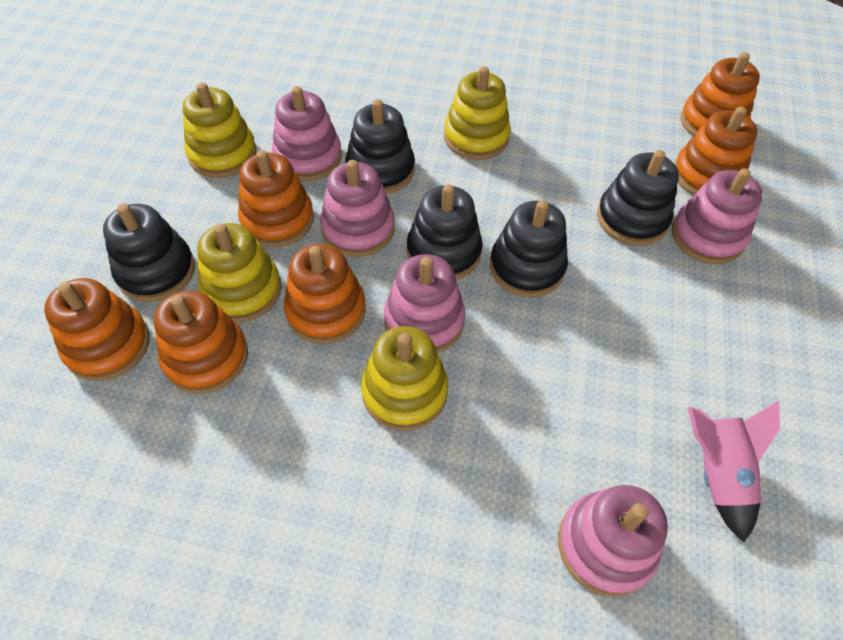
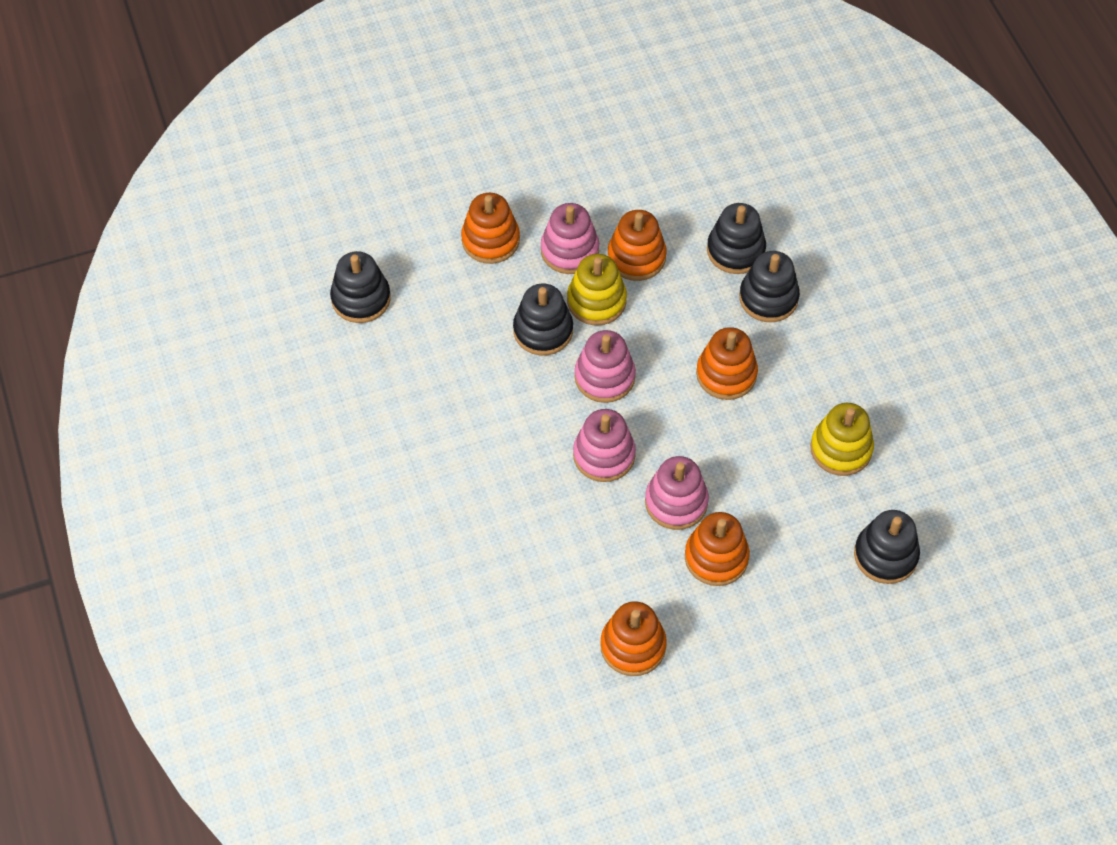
orange stacking toy: [44,278,150,381] [154,290,248,394] [238,150,314,247] [284,244,366,344] [674,106,758,195] [680,52,760,136] = 6 -> [461,193,520,264] [600,601,667,676] [608,210,666,281] [685,512,750,586] [696,327,758,400] = 5
pink rocket: [688,400,780,542] = 1 -> none = 0
pink stacking toy: [272,86,342,181] [320,160,395,257] [384,254,465,353] [558,485,668,597] [672,168,762,264] = 5 -> [541,203,599,274] [573,409,636,482] [574,330,636,403] [645,456,709,530] = 4
yellow stacking toy: [183,82,256,178] [197,223,282,322] [361,326,448,431] [444,66,511,160] = 4 -> [567,254,627,325] [810,403,874,476] = 2

